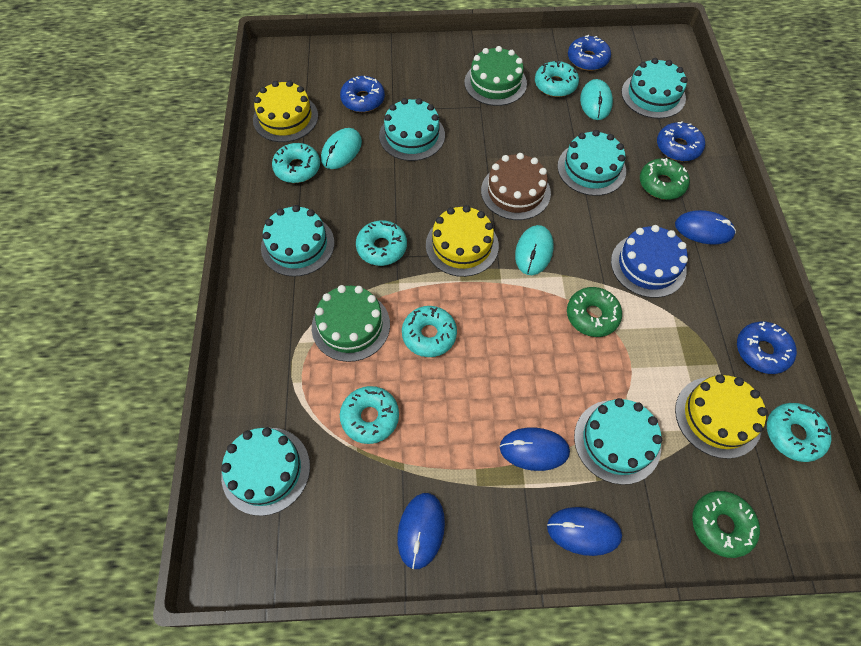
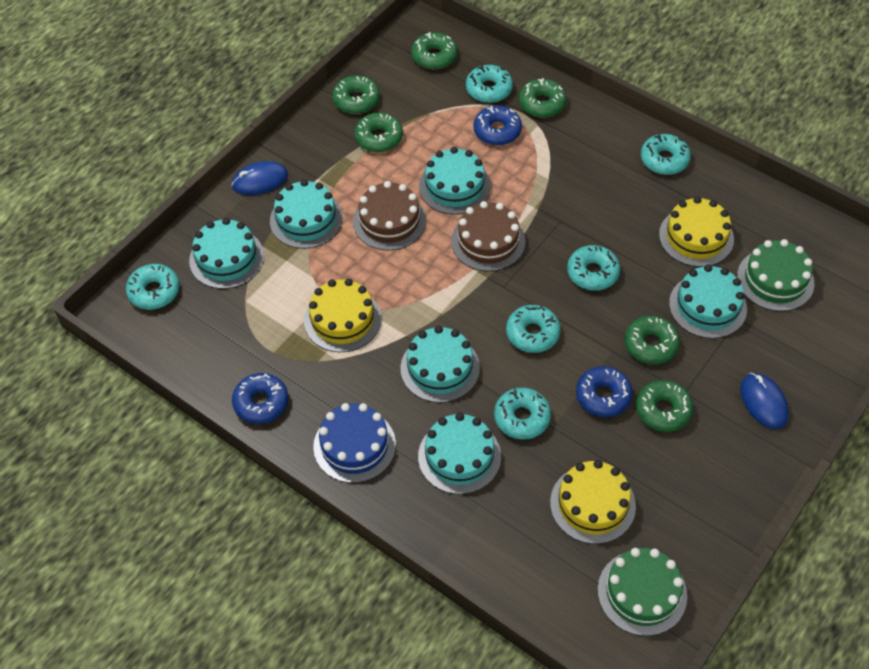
blue donut: [340,76,385,112] [568,35,611,71] [657,121,705,161] [737,321,797,374] = 4 -> [232,373,288,424] [474,106,522,145] [576,366,633,417] = 3
blue mouse: [397,493,445,569] [500,427,570,471] [547,507,622,556] [675,210,736,244] = 4 -> [231,161,288,195] [740,373,789,429] = 2
brown cake: [481,153,551,220] = 1 -> [353,181,426,251] [451,201,526,271] = 2
green donut: [567,287,622,337] [640,158,690,200] [692,491,760,558] = 3 -> [332,75,380,114] [354,112,403,152] [411,32,457,69] [519,78,567,118] [625,316,680,364] [636,380,693,432] = 6
turquoise mouse: [321,128,362,169] [515,225,554,275] [580,79,613,120] = 3 -> none = 0

